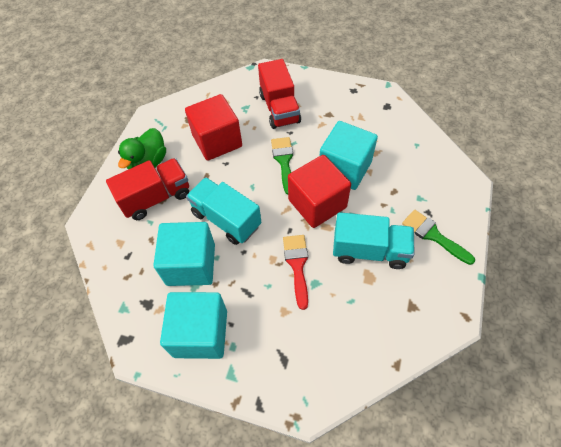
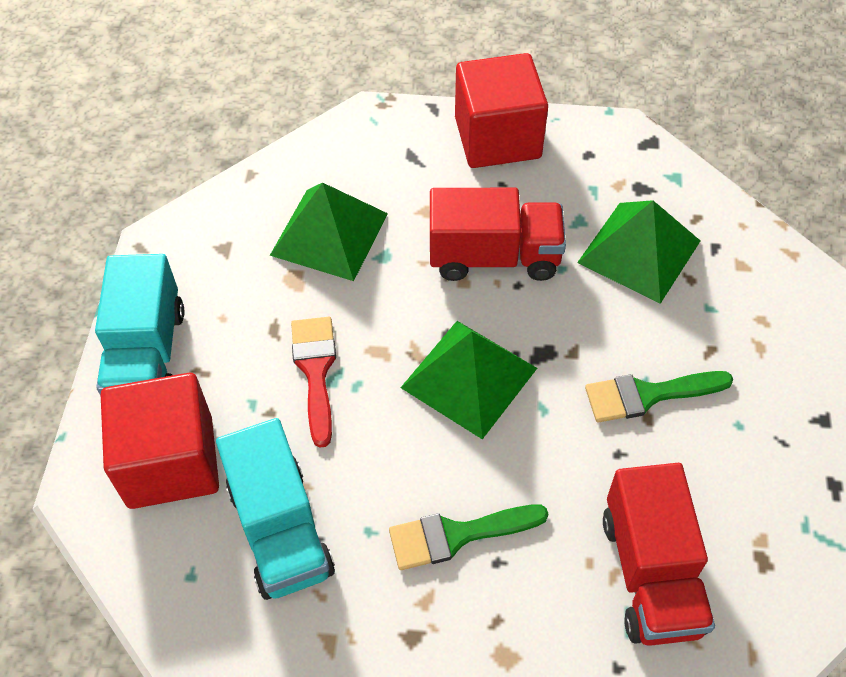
green duck: [118,128,166,170] = 1 -> none = 0
green pyramid: none = 0 -> [270,183,388,281] [401,321,537,439] [577,200,700,304] = 3
turquoise cube: [153,222,215,286] [160,292,227,359] [320,121,378,190] = 3 -> none = 0

